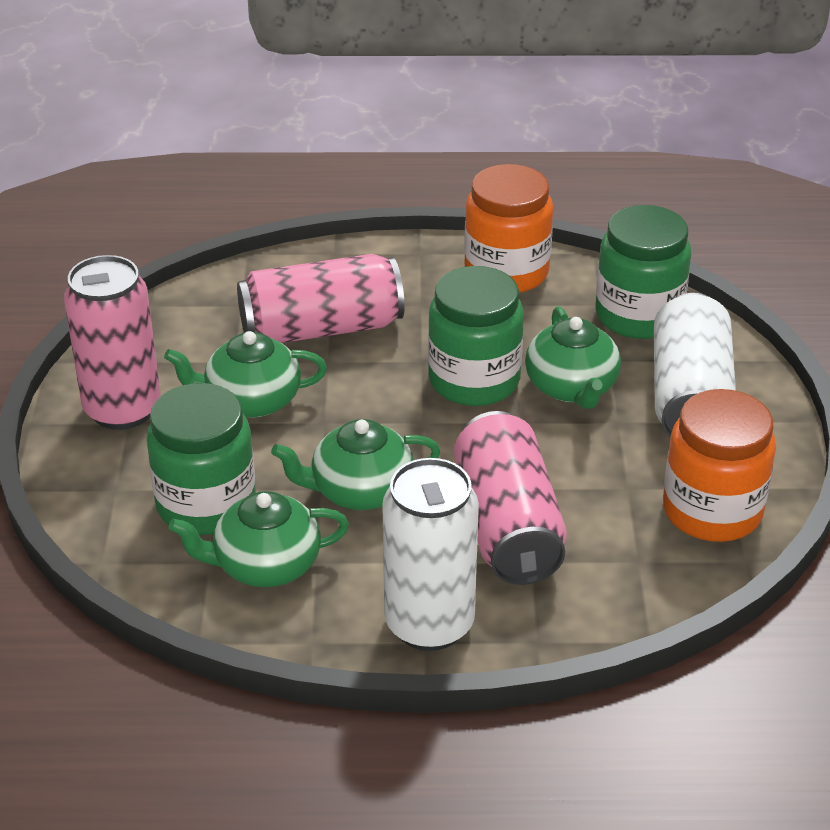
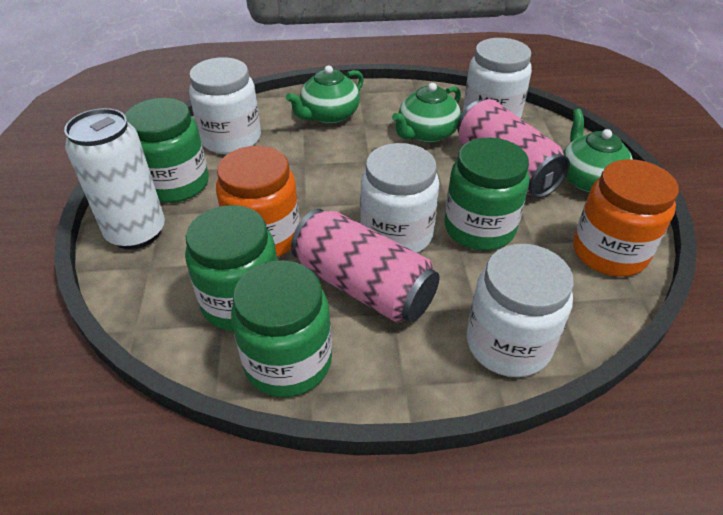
green jar: [147,383,256,535] [428,266,524,406] [596,205,691,339] = 3 -> [125,98,209,203] [185,205,278,331] [231,261,332,397] [445,137,529,250] = 4
green teapot: [164,331,327,418] [169,491,349,587] [271,419,440,510] [525,306,621,409] = 4 -> [286,65,364,124] [392,83,461,143] [563,109,633,193] = 3
pink can: [64,255,161,430] [237,254,405,343] [454,411,567,585] = 3 -> [291,209,440,323] [457,99,570,198] = 2
white can: [382,458,479,651] [654,293,736,438] = 2 -> [64,108,165,250] = 1
white jar: none = 0 -> [189,57,261,154] [360,143,439,253] [463,38,532,118] [467,244,574,377] = 4

